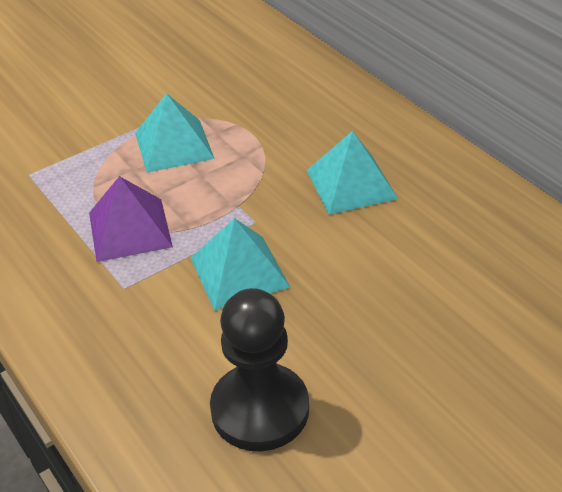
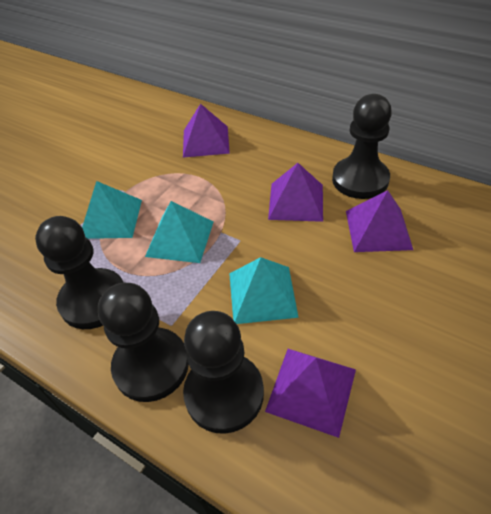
black pawn: [210,288,309,451] = 1 -> [35,216,124,329] [98,283,189,402] [183,311,264,434] [332,94,392,199] = 4
purple pyramid: [89,176,173,262] = 1 -> [183,104,230,158] [265,349,356,438] [268,163,323,222] [346,190,413,252] = 4

